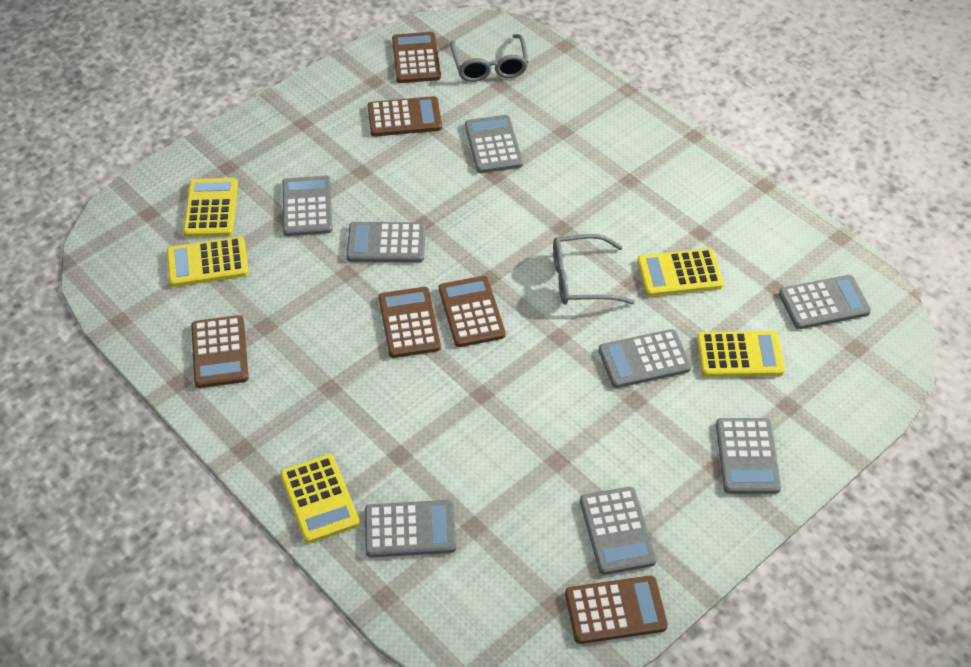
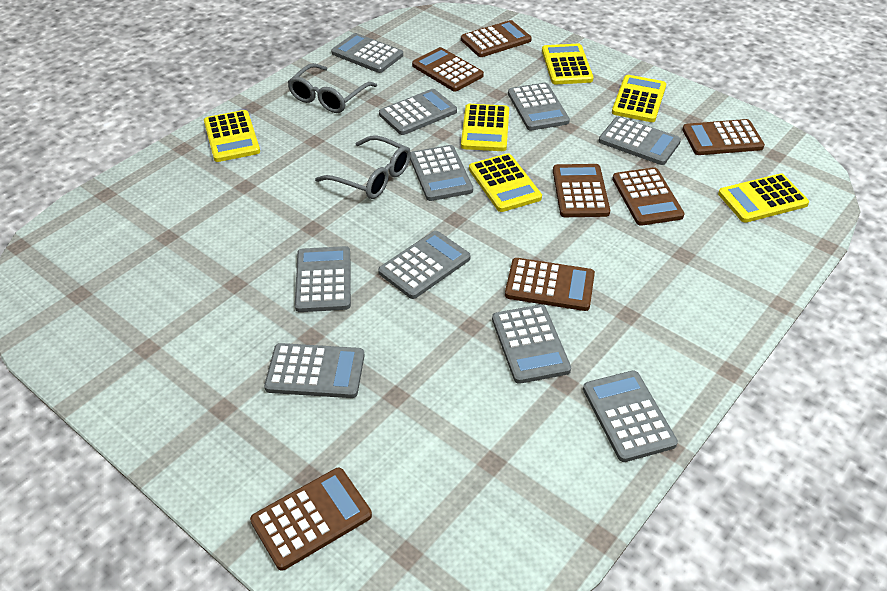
brown calculator: [191,315,249,388] [368,96,442,137] [379,287,441,358] [392,32,441,83] [439,276,506,347] [565,575,668,644] = 6 -> [250,468,372,570] [412,47,484,91] [461,20,532,57] [505,258,595,311] [553,164,610,217] [612,167,685,226] [682,119,765,155] = 7
grey calculator: [282,176,333,236] [346,222,426,263] [365,500,457,558] [465,115,523,173] [580,487,657,575] [599,329,691,388] [716,418,781,494] [779,275,871,329] = 8 -> [264,343,364,398] [295,246,351,312] [331,33,403,73] [378,231,471,299] [379,89,457,135] [410,145,473,201] [492,305,571,384] [508,83,570,131] [583,370,678,462] [599,116,681,165] = 10
yellow calculator: [167,237,249,287] [183,178,238,237] [280,454,360,543] [637,248,724,296] [697,331,785,377] = 5 -> [204,110,260,162] [461,104,509,151] [469,153,542,212] [542,44,594,84] [612,75,666,122] [718,174,809,223] = 6

